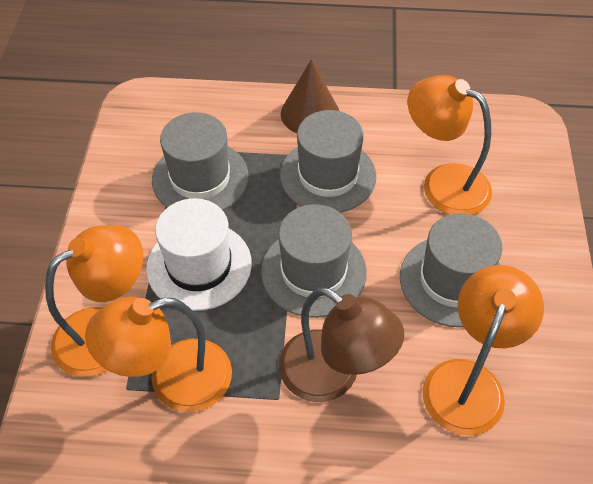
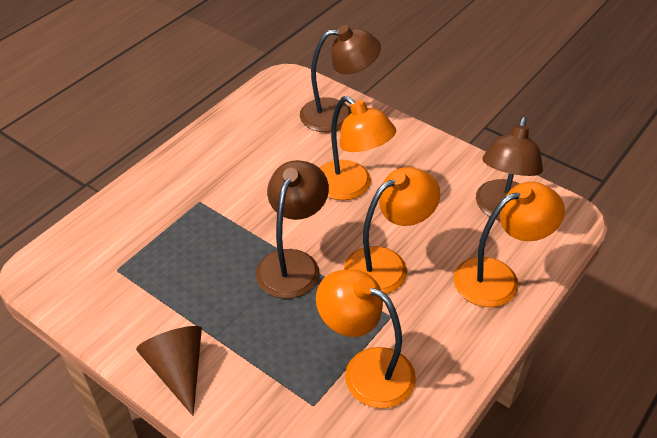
brown lamp: [279,287,404,402] = 1 -> [256,160,329,299] [300,25,381,132] [476,117,543,221] = 3
grey hat: [152,112,248,210] [261,204,367,318] [280,110,376,213] [400,213,502,327] = 4 -> none = 0
white hat: [146,198,252,311] = 1 -> none = 0

